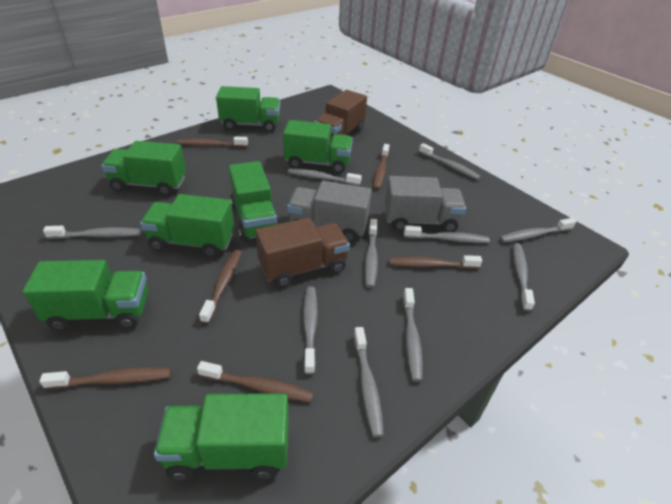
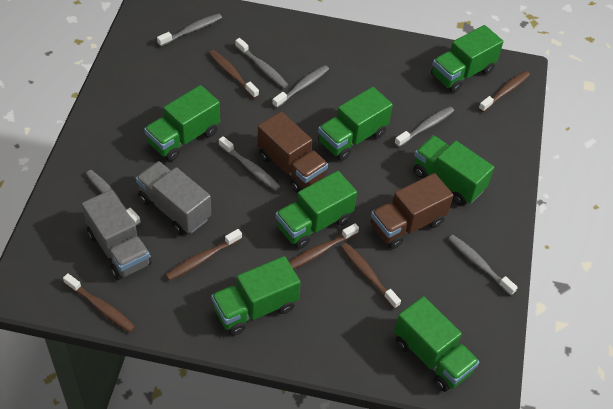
grey toothbrush: [43,226,142,239] [288,168,362,186] [303,286,318,375] [354,327,384,437] [365,219,378,288] [403,288,423,382] [404,225,490,243] [419,143,481,180] [500,218,576,243] [513,243,535,311] = 10 -> [86,170,141,226] [157,13,222,47] [219,136,280,191] [235,38,288,88] [272,65,329,108] [394,106,454,147] [448,235,518,296] = 7

